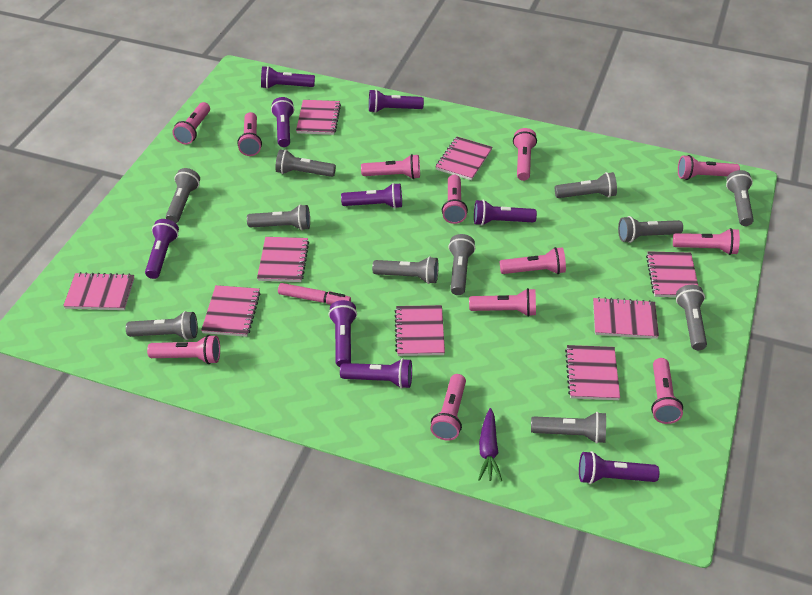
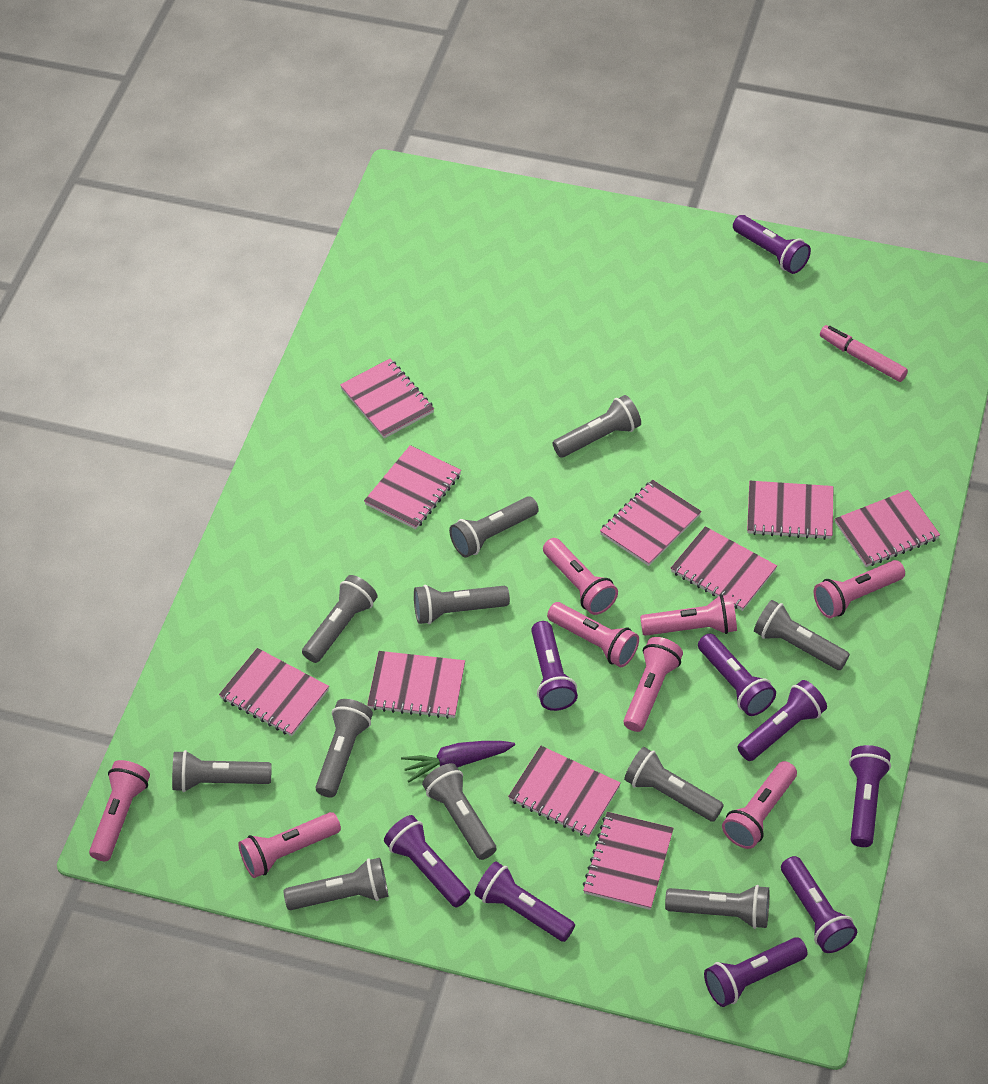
pink flashlight: [147,335,220,364] [172,102,210,145] [237,112,262,156] [361,154,420,179] [430,374,466,441] [442,175,468,224] [469,288,536,317] [500,247,566,274] [513,128,537,181] [651,358,683,424] [673,228,740,255] [678,155,740,180] = 12 -> [89,760,150,861] [238,812,341,878] [543,538,618,615] [547,602,639,667] [624,637,683,732] [640,594,737,636] [722,761,797,849] [814,560,905,619] = 8
pink notebook: [63,272,135,310] [201,285,261,337] [257,237,309,282] [296,100,341,135] [394,305,445,356] [435,137,493,180] [565,345,620,400] [593,297,659,339] [646,251,698,297] = 9 -> [219,648,329,736] [340,359,434,438] [364,445,461,529] [367,651,465,719] [508,746,621,837] [583,812,674,910] [600,480,702,566] [671,526,777,611] [747,481,834,540] [835,490,940,567] = 10

